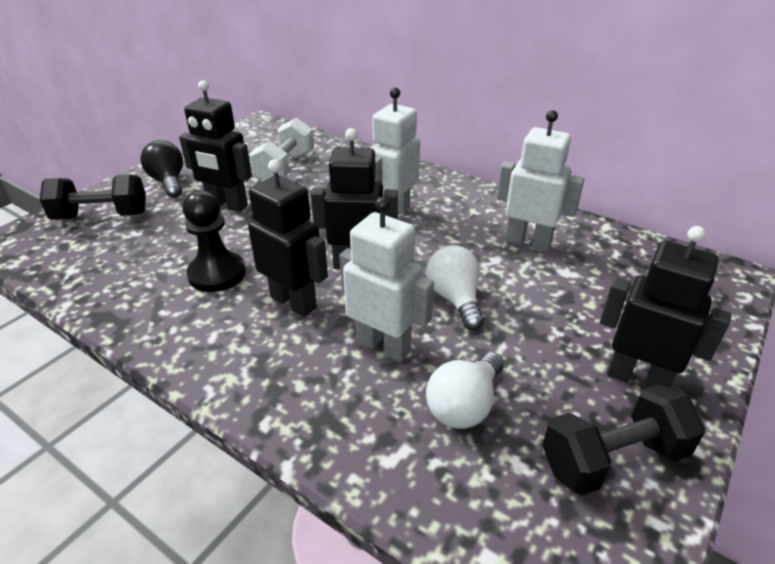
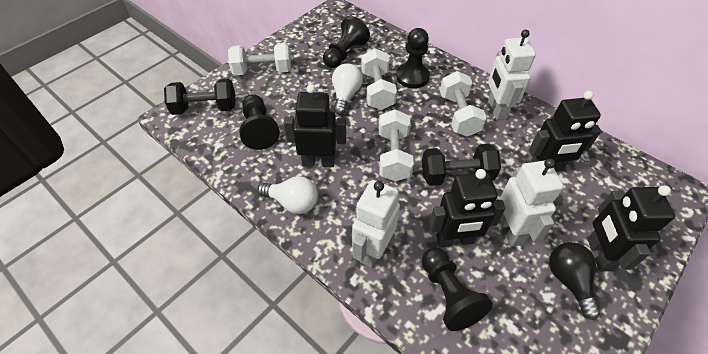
black pawn: [183,190,246,292] = 1 -> [240,94,280,150] [323,16,370,68] [396,28,430,88] [422,247,493,331] = 4
white dumbbell: [249,118,314,181] = 1 -> [228,43,291,75] [361,48,397,110] [379,109,414,181] [440,71,487,137] = 4

